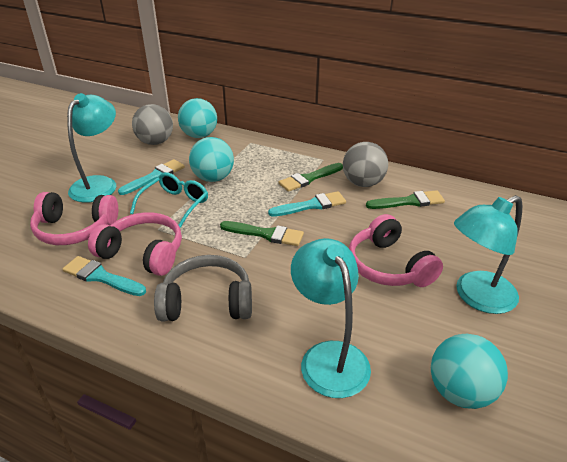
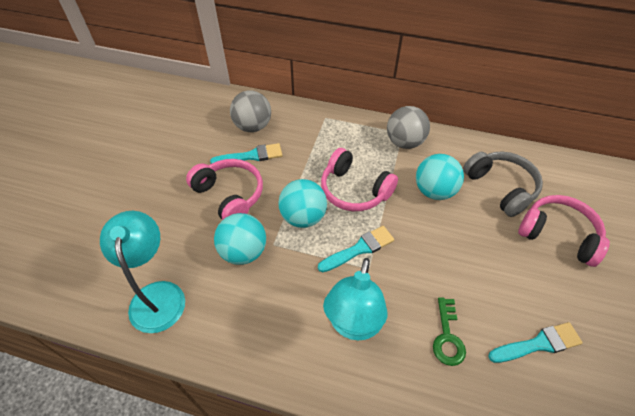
green brush: [220,221,304,246] [278,163,343,192] [366,190,445,209] = 3 -> none = 0
green key: none = 0 -> [433,297,466,366] = 1
turquoise glasses: [130,172,208,228] = 1 -> none = 0
turquoise lamp: [67,93,116,203] [291,238,371,398] [454,195,522,314] = 3 -> [100,211,185,333] [323,258,387,340] = 2

